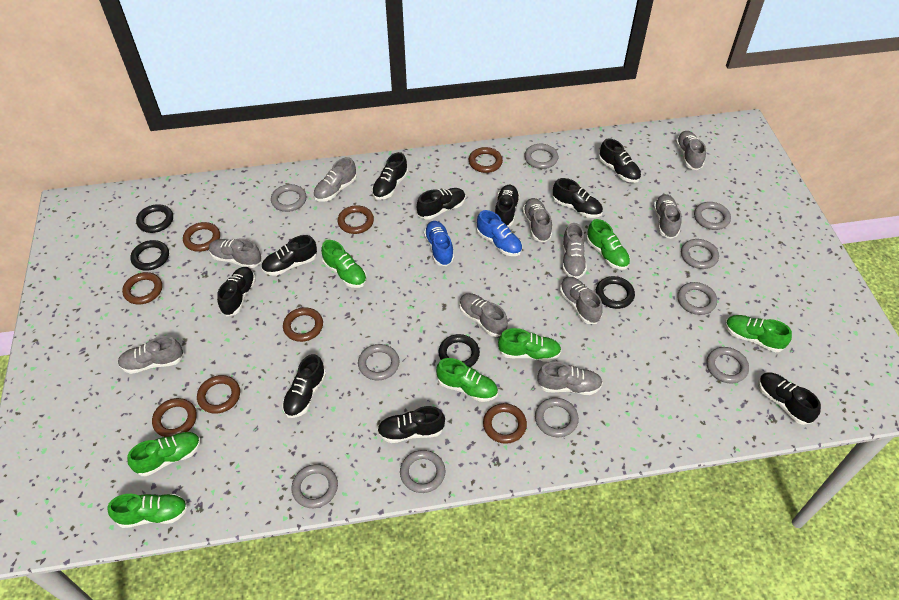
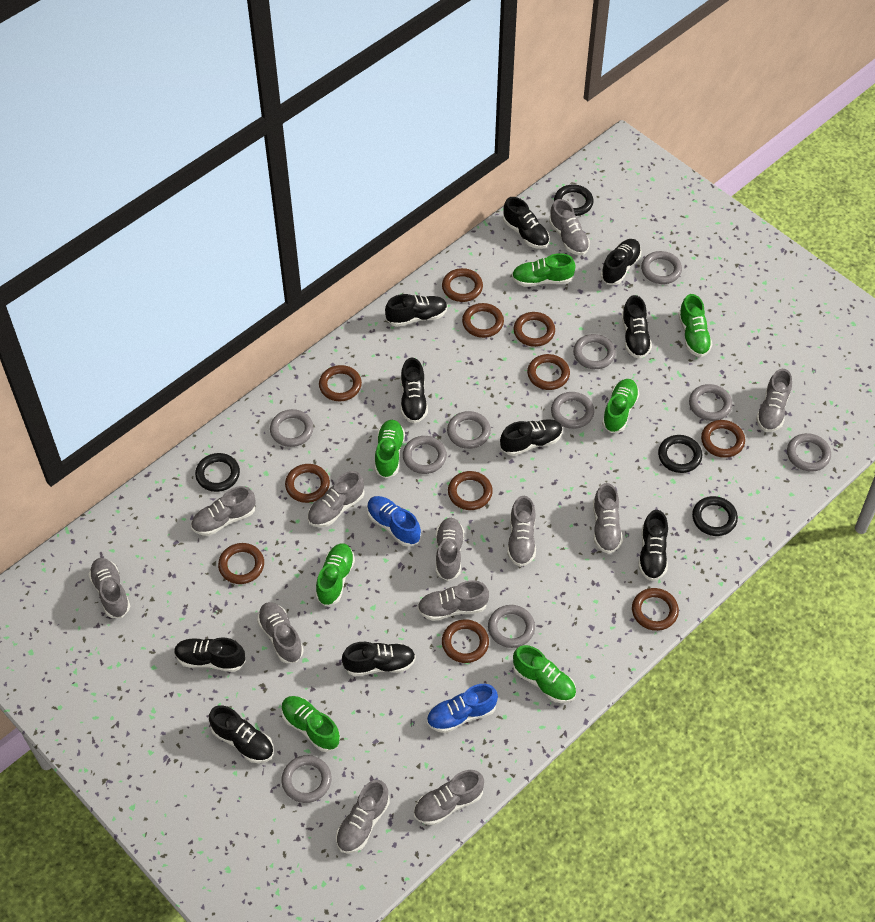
brown ring: [122,272,162,305] [152,398,197,437] [183,222,220,252] [197,375,240,414] [283,307,323,342] [338,205,374,234] [469,147,503,173] [483,403,527,444] = 8 -> [218,543,264,584] [285,464,330,503] [319,365,362,401] [442,268,483,302] [442,619,489,663] [448,471,493,510] [462,303,504,338] [513,312,555,347] [527,354,570,390] [632,588,679,631] [701,420,745,458] = 11
grey shoe: [118,336,184,374] [209,238,261,268] [313,157,357,202] [459,293,508,337] [522,198,552,242] [537,362,603,395] [560,277,603,324] [562,223,587,279] [654,194,682,239] [676,131,706,170] = 10 -> [88,558,130,618] [191,486,255,536] [257,602,304,663] [307,471,365,527] [336,780,390,853] [414,770,484,825] [417,580,489,621] [436,518,464,581] [507,496,536,567] [549,199,590,255] [593,483,623,554] [756,369,792,432] = 12

